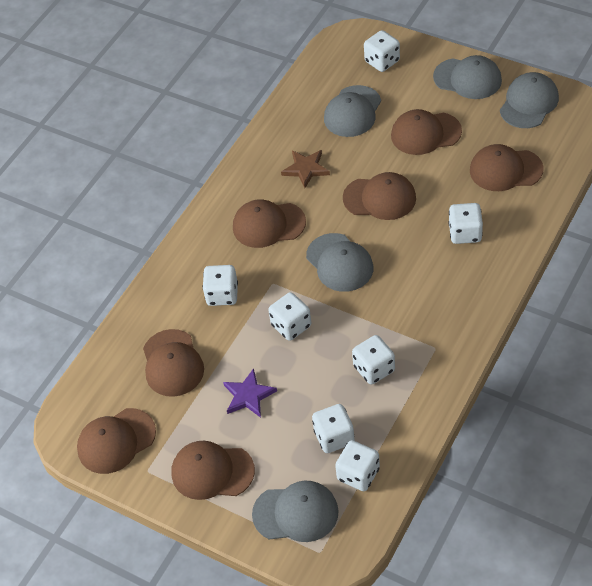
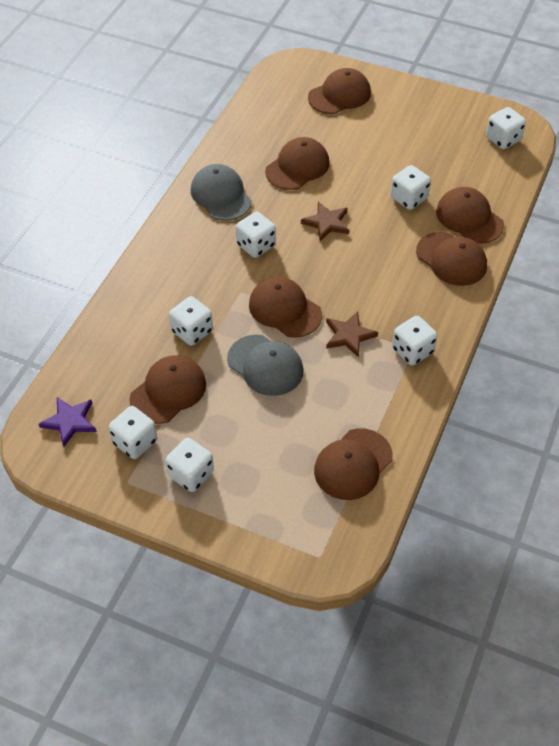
brown star: [281,150,330,188] = 1 -> [301,202,349,241] [326,311,378,358] = 2
grey cap: [252,481,339,542] [306,233,373,292] [324,85,381,137] [433,55,502,99] [500,72,559,128] = 5 -> [191,164,252,221] [227,335,304,396] = 2

